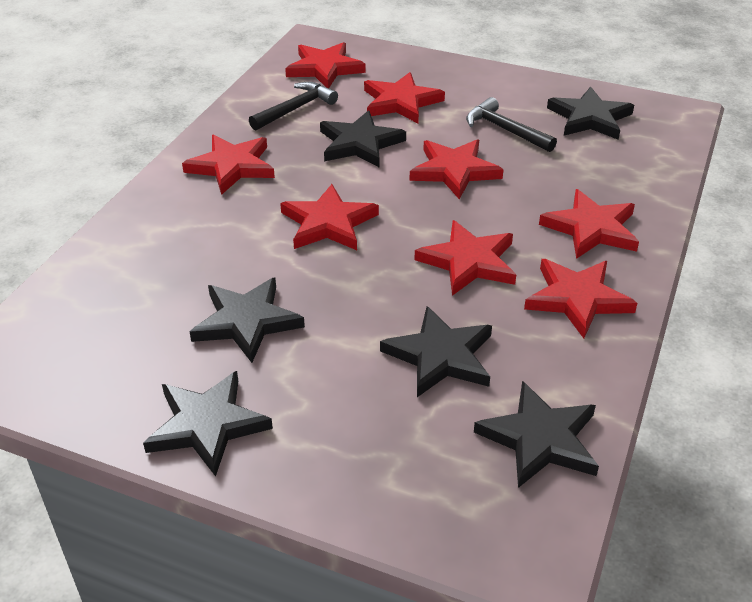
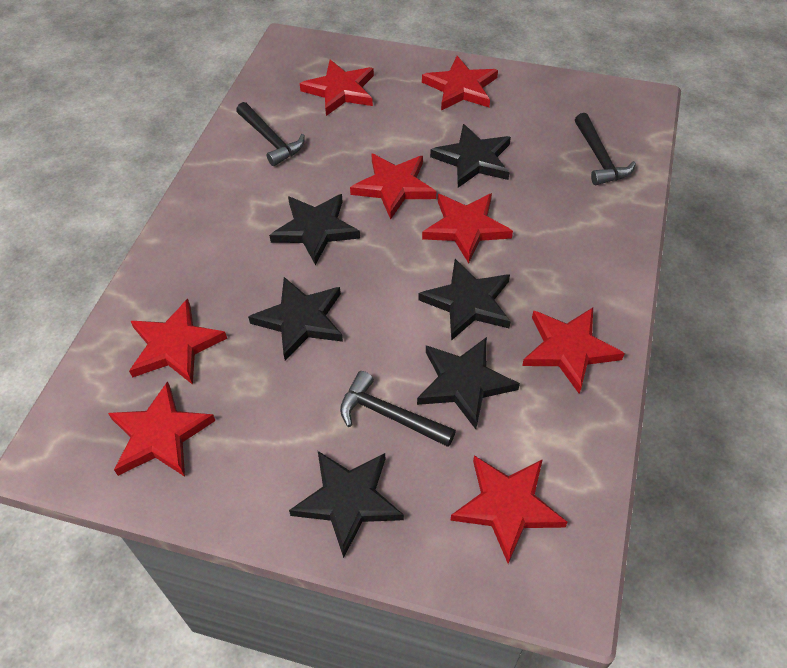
black hammer: [249,82,338,130] [466,97,557,152] = 2 -> [236,102,305,166] [340,371,456,447] [575,113,636,185] = 3

